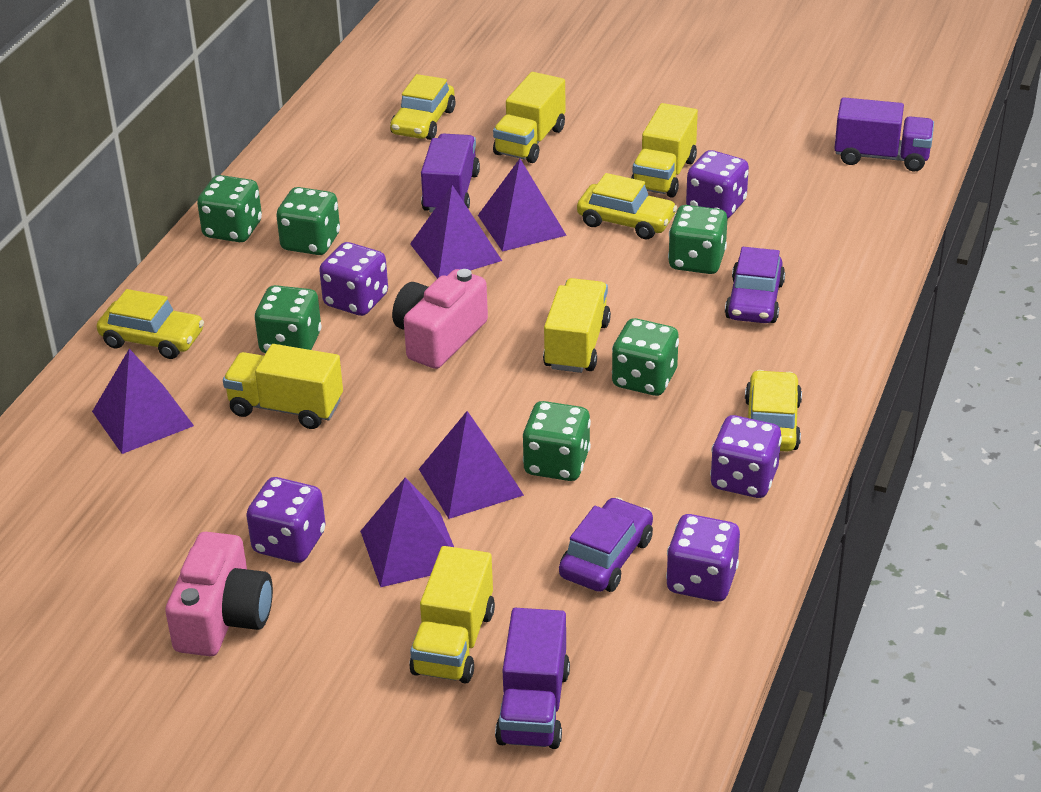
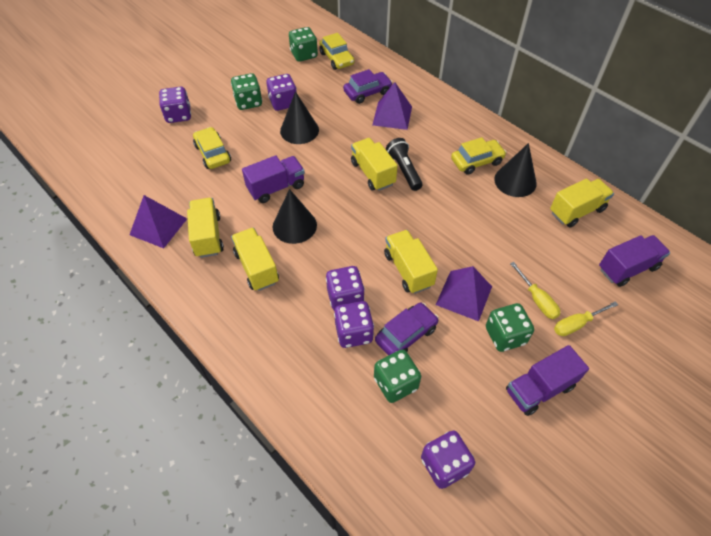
black cone: none = 0 -> [273,189,317,244] [280,91,319,144] [494,143,537,197] = 3
black flashlight: none = 0 -> [386,138,423,191] = 1
green dice: [197,175,262,242] [254,285,322,353] [276,187,340,255] [523,401,591,481] [612,318,679,396] [668,205,727,274] = 6 -> [231,73,262,110] [289,27,318,62] [374,349,421,403] [486,303,534,352] = 4
pink camera: [165,532,273,656] [392,269,488,369] = 2 -> none = 0
purple pyramid: [92,349,194,454] [360,478,454,587] [410,185,502,279] [419,411,524,519] [478,159,567,252] = 5 -> [129,195,187,248] [372,82,412,130] [436,266,492,322] = 3
yellow car: [97,289,204,359] [390,74,455,140] [577,173,677,239] [745,370,802,452] = 4 -> [193,127,231,169] [319,33,355,70] [451,137,506,175] = 3
yellow screwdriver: none = 0 -> [510,262,560,319] [554,301,618,336] = 2

